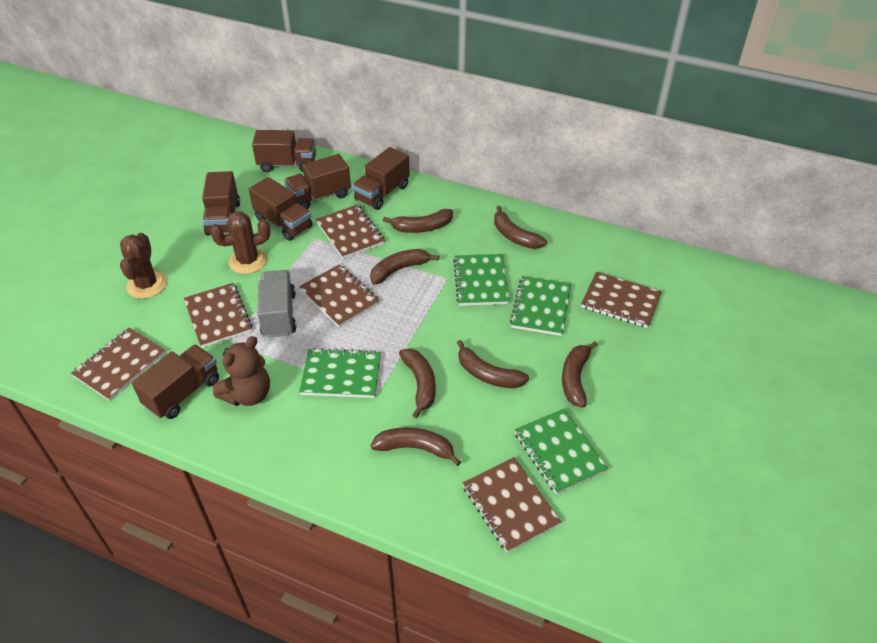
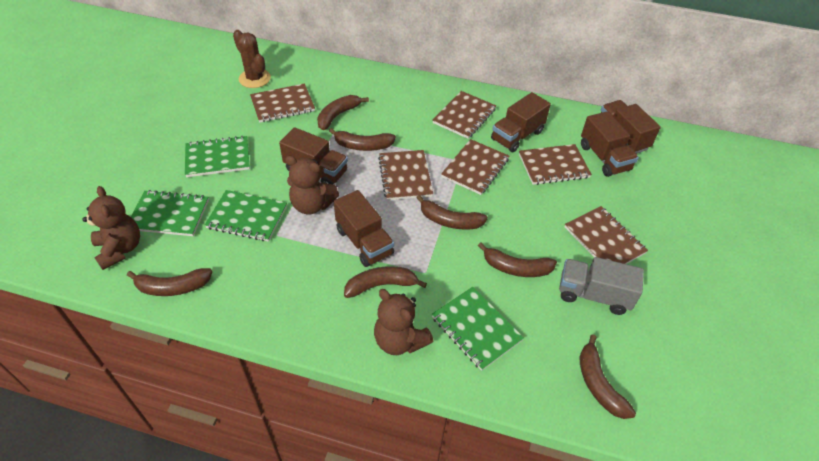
brown cactus: [120,233,167,299] [210,211,271,274] = 2 -> [233,30,271,88] = 1
brown teddy bear: [213,336,270,406] = 1 -> [82,186,140,270] [285,156,339,215] [374,289,433,355] = 3
brown truck: [132,344,219,419] [202,171,240,235] [249,177,313,241] [252,130,316,172] [284,154,351,209] [352,147,410,210] = 6 -> [279,127,348,184] [334,190,394,267] [491,92,551,152] [581,111,639,177] [601,100,661,154] = 5

